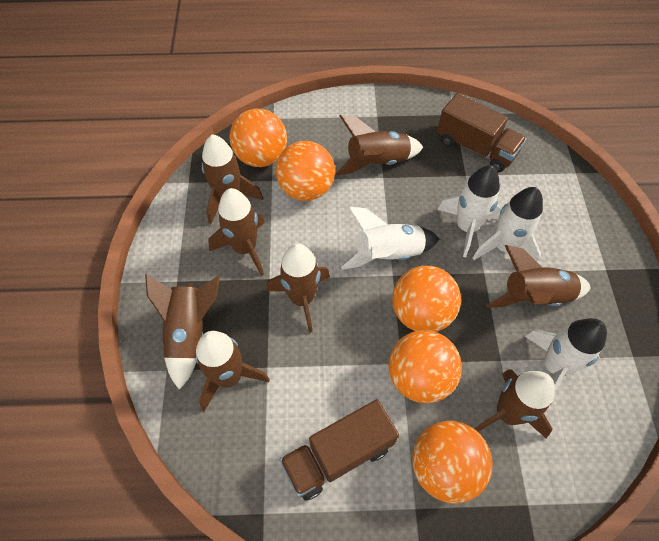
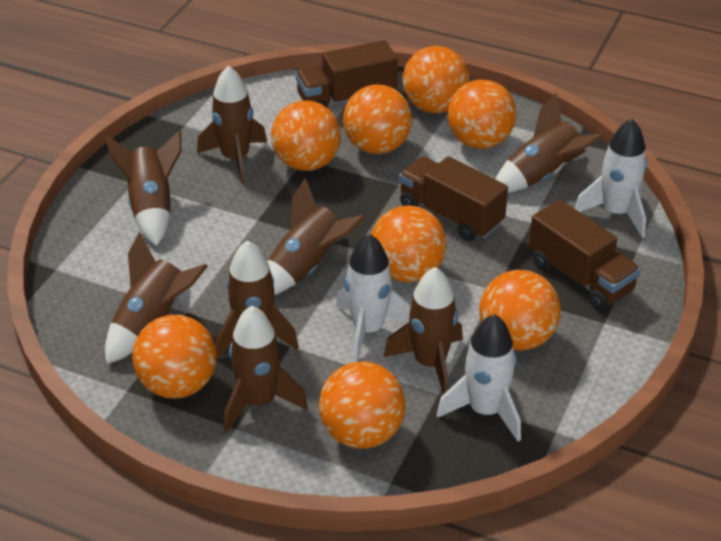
brown truck: [280,399,399,501] [437,93,527,173] = 2 -> [295,40,398,108] [399,156,508,241] [529,200,641,310] = 3
orange ball: [230,109,287,167] [276,141,335,201] [389,330,462,403] [392,266,461,332] [412,421,492,504] = 5 -> [132,315,217,399] [271,100,341,171] [319,362,405,449] [343,84,412,154] [371,205,447,282] [403,46,469,113] [447,79,517,149] [479,270,561,351] = 8
white rocket: [341,206,439,270] [438,165,501,257] [473,187,543,262] [525,318,607,391] = 4 -> [336,234,411,362] [437,314,521,442] [575,119,647,238] = 3

